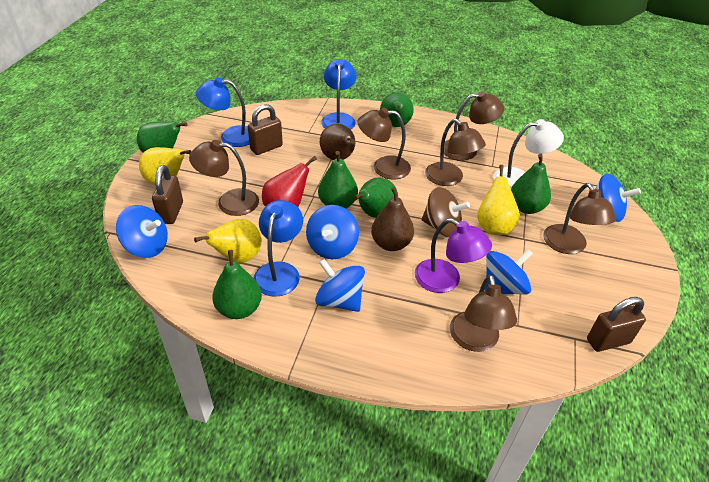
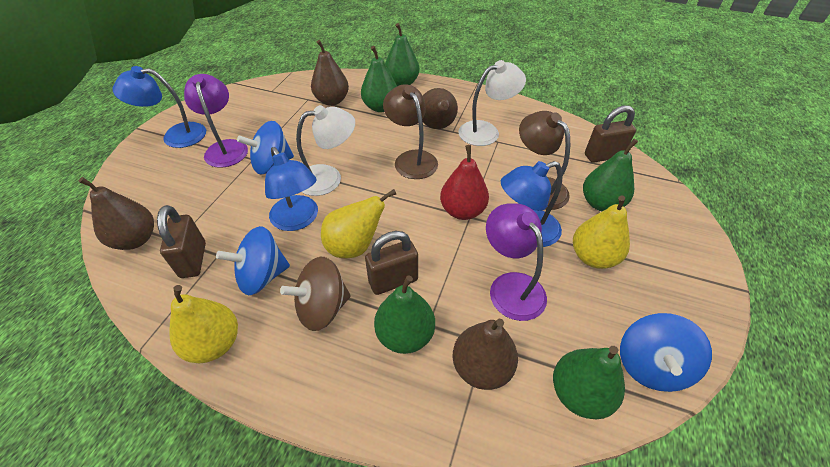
blue spinning top: [116,205,168,258] [306,205,359,259] [315,259,365,312] [485,249,533,295] [595,173,641,222] = 5 -> [216,226,290,295] [237,121,294,175] [620,313,712,392] = 3
brown lamp: [189,140,259,216] [357,108,411,180] [425,119,486,186] [444,91,505,161] [450,275,517,352] [543,183,616,254] = 6 -> [383,84,438,179] [519,111,570,210] = 2
brown pear: [320,124,355,160] [371,187,414,251] = 2 -> [78,177,154,250] [311,40,349,106] [422,88,458,129] [453,319,518,390] = 4
green pear: [137,122,187,153] [212,250,262,319] [318,151,358,209] [354,178,398,218] [380,93,414,127] [511,154,551,214] = 6 -> [361,46,397,112] [374,276,435,354] [385,23,419,86] [553,346,625,419] [583,139,638,211] = 5
purple lamp: [415,218,492,293] = 1 -> [184,74,248,168] [486,204,547,321] = 2
white lamp: [493,119,564,189] = 1 -> [296,105,355,196] [458,60,526,146] = 2

